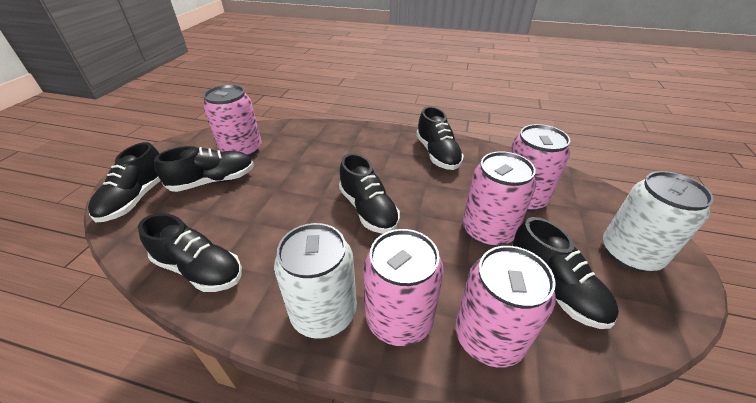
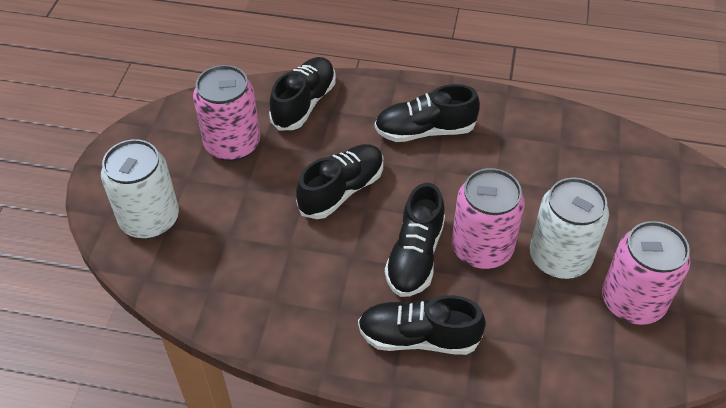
black shoe: [88,142,161,223] [138,213,242,292] [154,146,254,192] [339,153,400,234] [416,106,464,170] [513,217,619,329] = 6 -> [269,57,336,130] [296,144,383,219] [358,295,486,355] [375,84,480,142] [385,183,445,297] = 5
pink can: [203,85,261,157] [363,229,444,346] [455,246,556,368] [463,151,536,247] [510,124,570,212] = 5 -> [193,65,260,161] [452,168,525,269] [602,221,690,325] = 3

